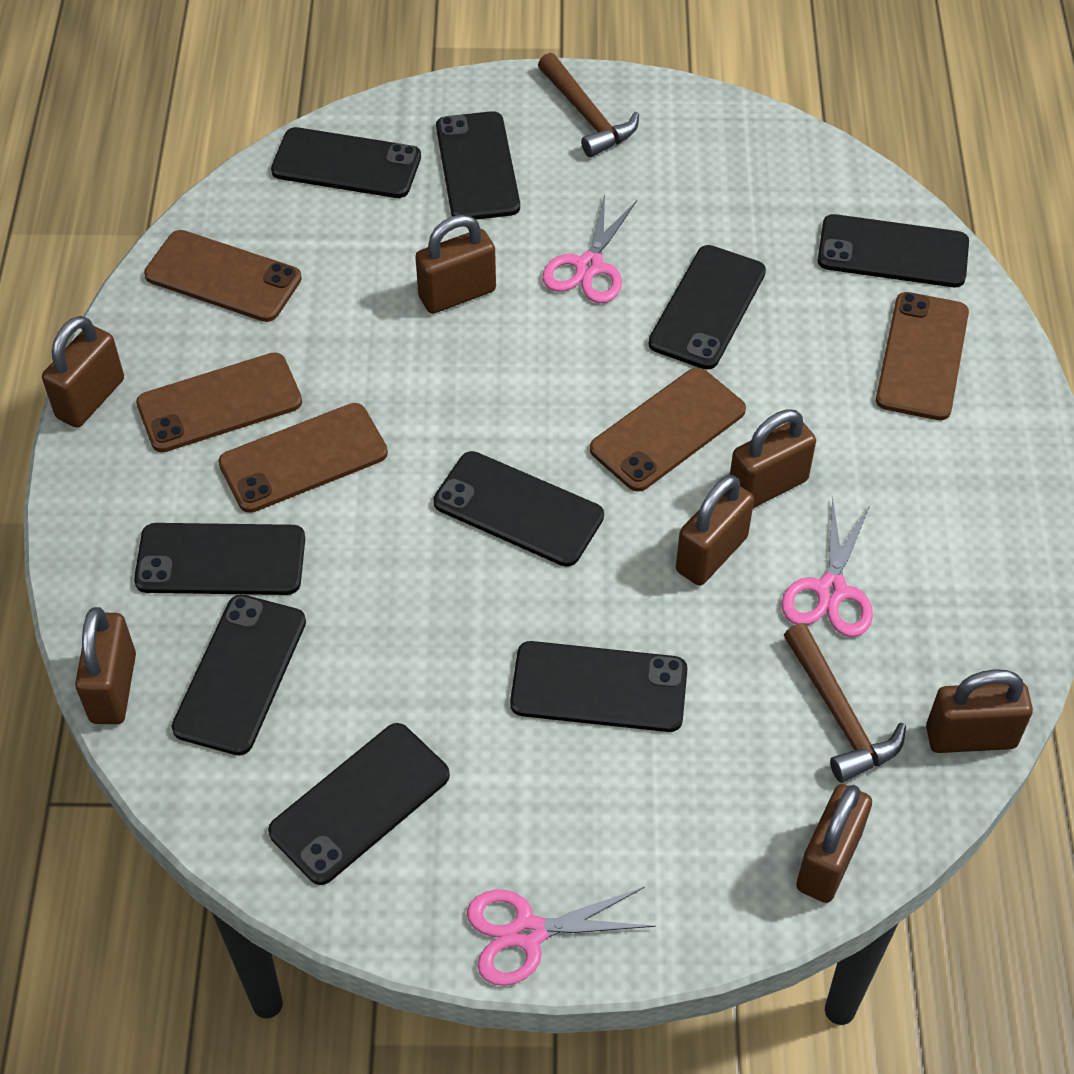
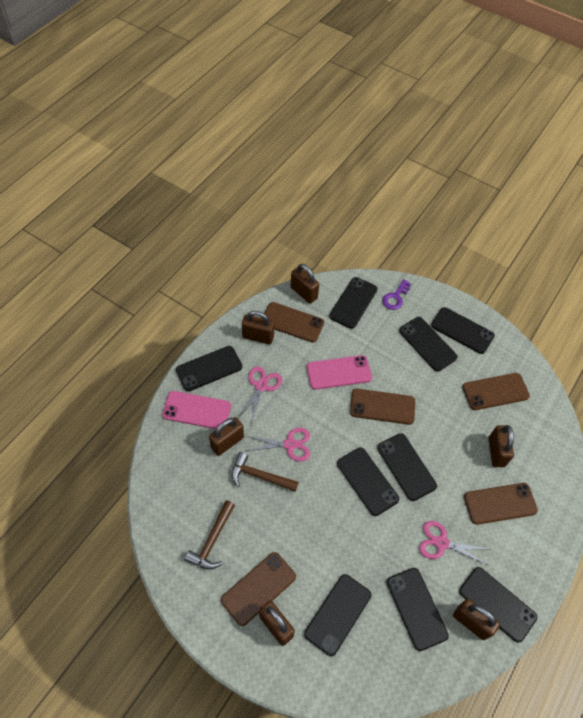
brown padlock: [42,316,124,428] [75,607,136,725] [415,215,496,314] [676,475,754,586] [730,410,816,508] [796,784,872,903] [926,669,1033,753] = 7 -> [209,417,244,456] [242,311,274,345] [259,601,295,646] [291,264,319,304] [453,599,500,640] [488,425,514,467] = 6
pink phone: none = 0 -> [162,391,231,429] [307,355,372,390] = 2
purple key: none = 0 -> [382,279,411,310] = 1

